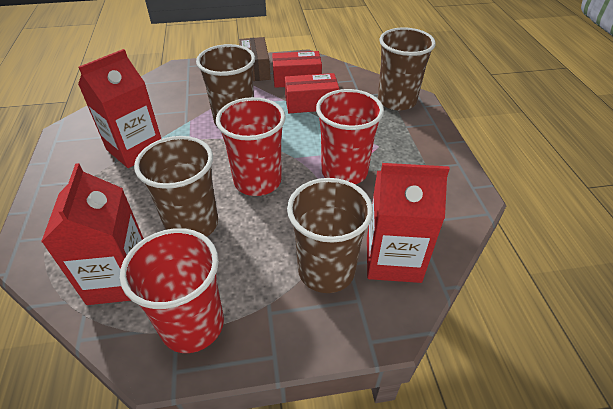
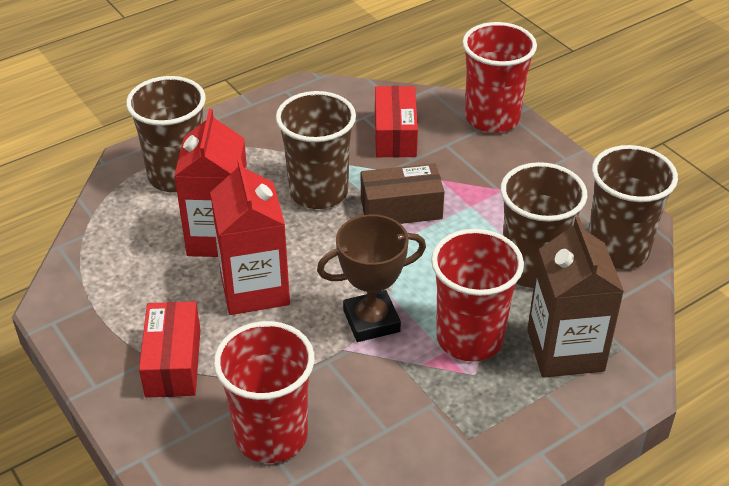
brown carton: none = 0 -> [527,217,624,378] = 1
brown trophy: none = 0 -> [317,214,426,342] = 1
red carton: [41,163,144,305] [78,49,161,168] [367,163,450,283] = 3 -> [174,109,247,257] [210,158,290,315] = 2

